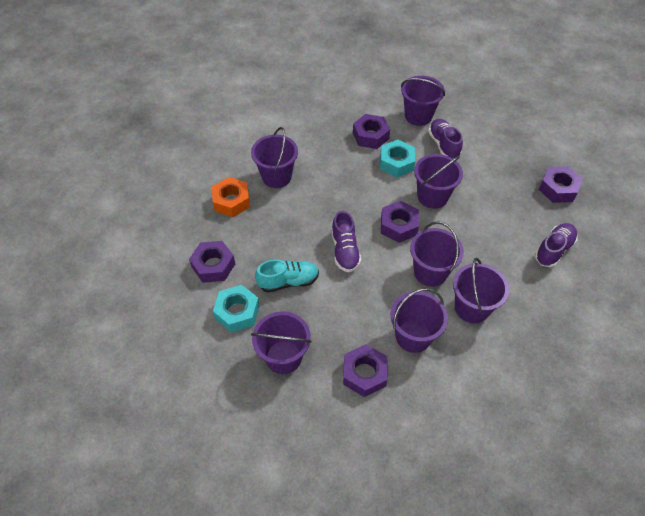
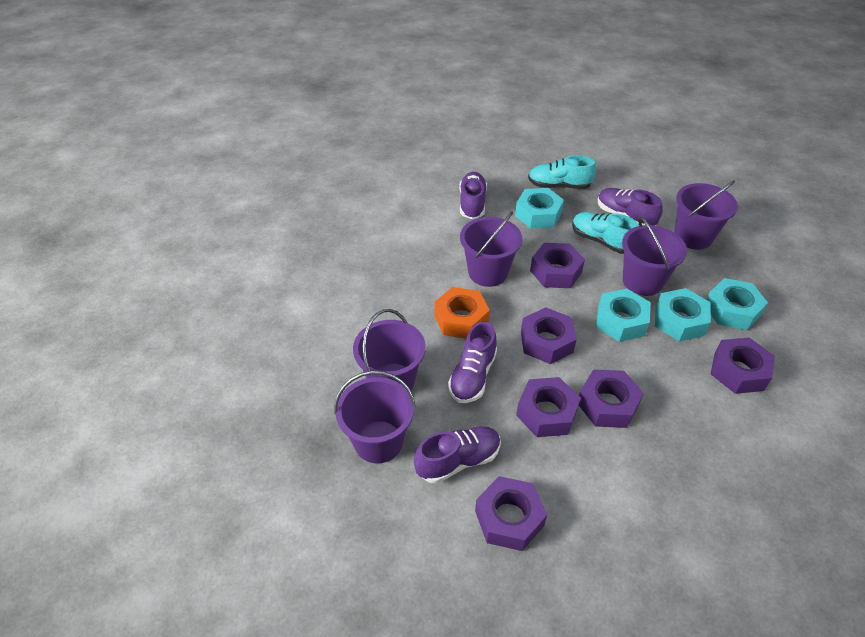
purple bucket: [251,127,298,188] [251,311,312,374] [391,288,448,353] [401,76,445,126] [410,222,464,287] [414,154,463,209] [453,258,509,323] = 7 -> [334,371,416,463] [353,309,426,390] [460,211,522,287] [622,216,687,296] [674,180,738,250] = 5
purple nut: [189,241,235,283] [343,344,388,397] [353,114,390,149] [381,201,419,243] [539,166,583,203] = 5 -> [475,476,547,551] [516,377,581,437] [521,307,577,364] [530,243,585,288] [579,369,644,428] [711,337,775,394] = 6
purple shoe: [331,211,361,272] [428,119,463,159] [535,223,578,267] = 3 -> [414,426,501,484] [448,322,497,403] [459,172,487,219] [598,188,663,226] = 4
turquoise nut: [213,285,260,333] [380,140,416,177] = 2 -> [515,188,564,229] [596,289,651,342] [655,288,711,341] [706,278,768,330] = 4
turquoise shoe: [255,259,319,292] = 1 -> [528,155,596,189] [572,212,639,254] = 2

